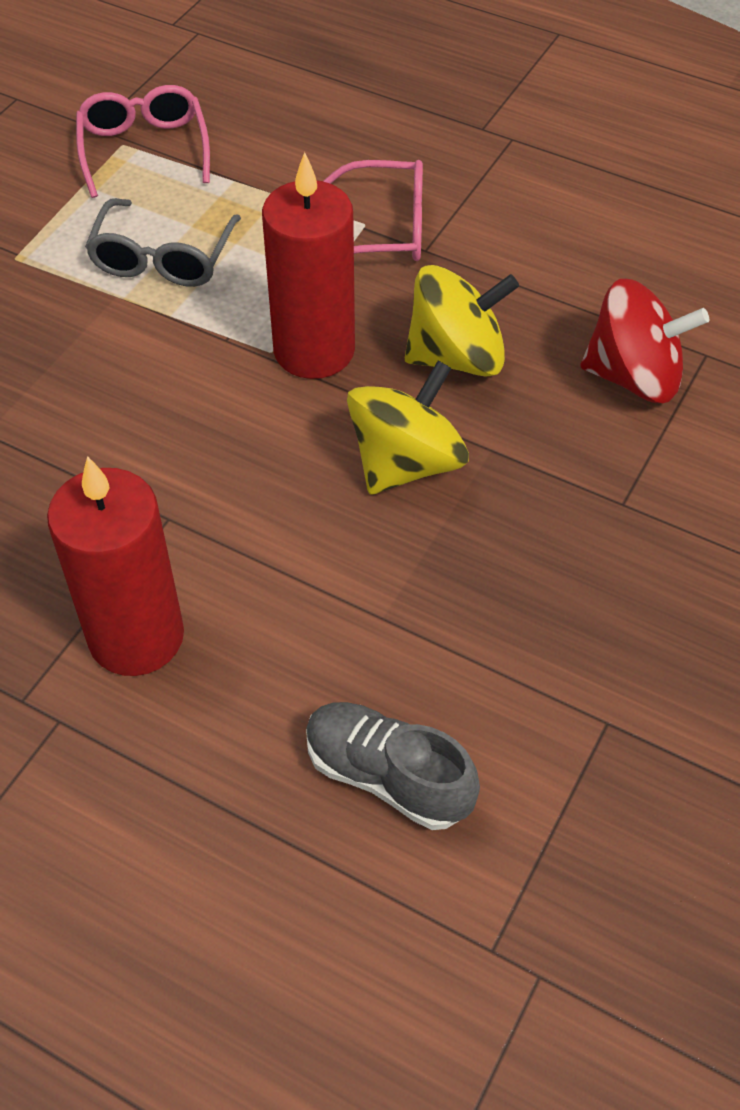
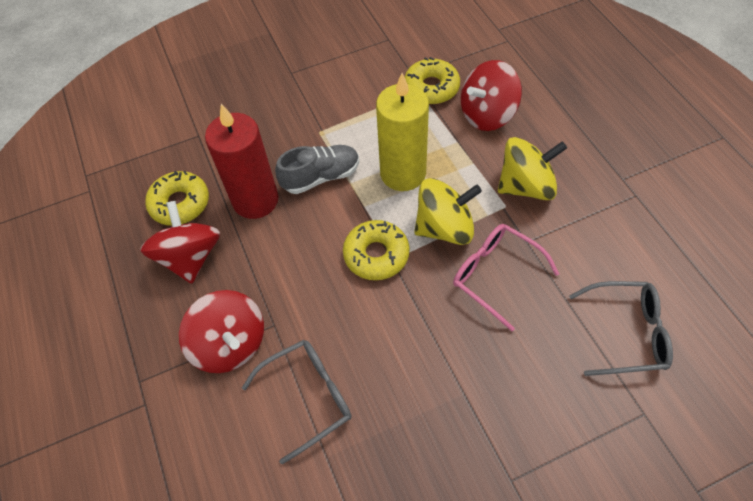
grey glasses: [85,198,241,287] = 1 -> [242,340,352,464] [569,281,673,376] = 2
pink glasses: [76,85,210,198] [323,160,423,261] = 2 -> [453,224,559,331] = 1
red candle: [47,456,184,676] [262,152,355,379] = 2 -> [205,104,278,219] = 1
red spinning top: [581,279,709,403] = 1 -> [140,201,220,284] [179,290,264,373] [461,60,522,131] = 3
yellow candle: none = 0 -> [376,73,429,191] = 1
yellow donut: none = 0 -> [145,171,209,226] [343,220,409,280] [404,57,460,104] = 3

